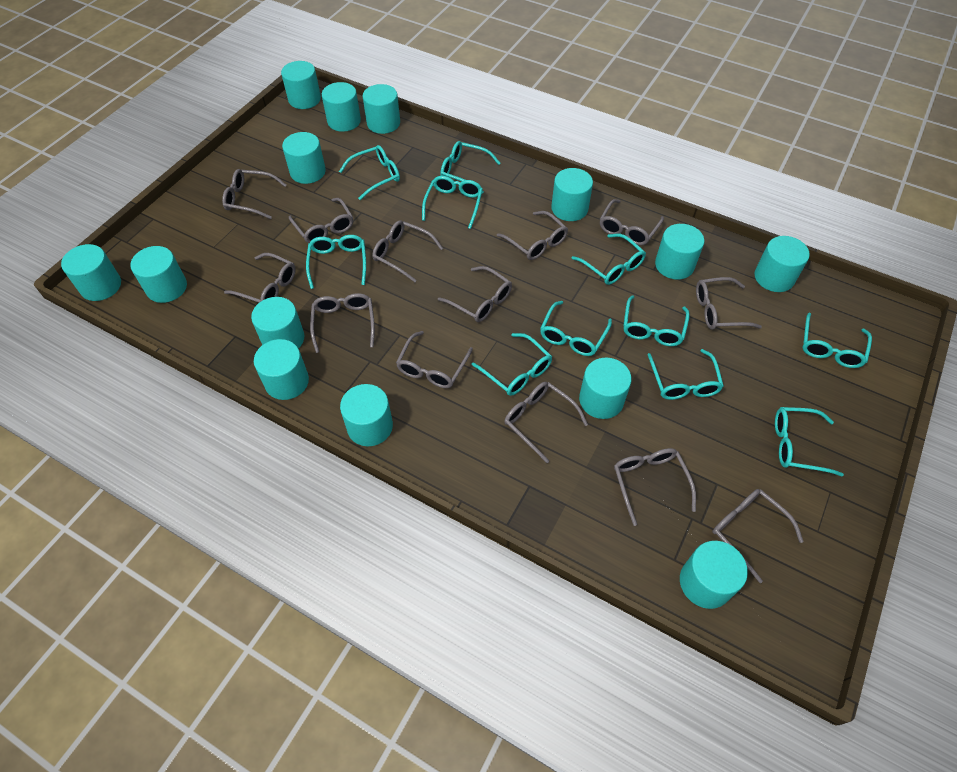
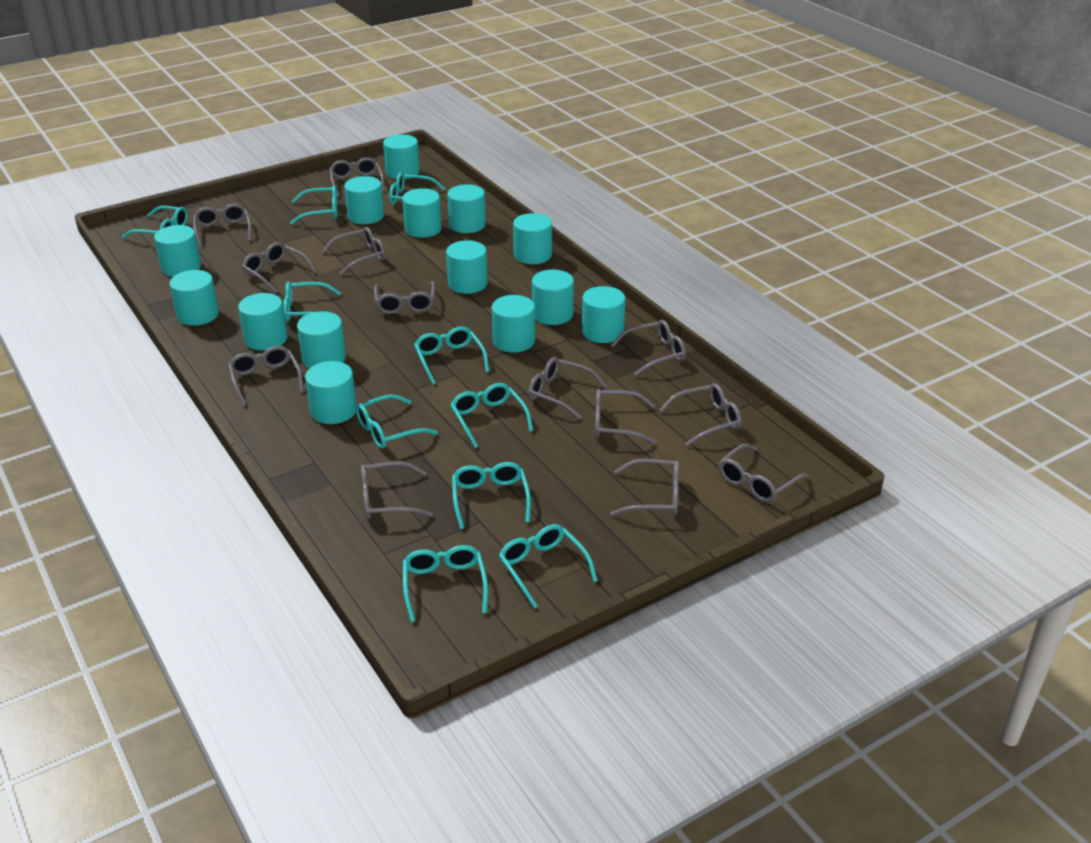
turquoise glasses: [306,235,366,289] [339,145,400,200] [422,176,483,229] [440,141,500,194] [472,333,552,396] [540,301,612,356] [571,234,646,285] [623,295,690,346] [647,349,724,400] [775,407,844,476] [802,313,872,368] = 11 -> [122,206,188,238] [283,282,341,322] [290,185,337,225] [356,395,438,449] [389,172,445,205] [403,545,488,622] [414,327,489,385] [450,383,533,448] [452,462,531,529] [499,524,598,608] = 10

